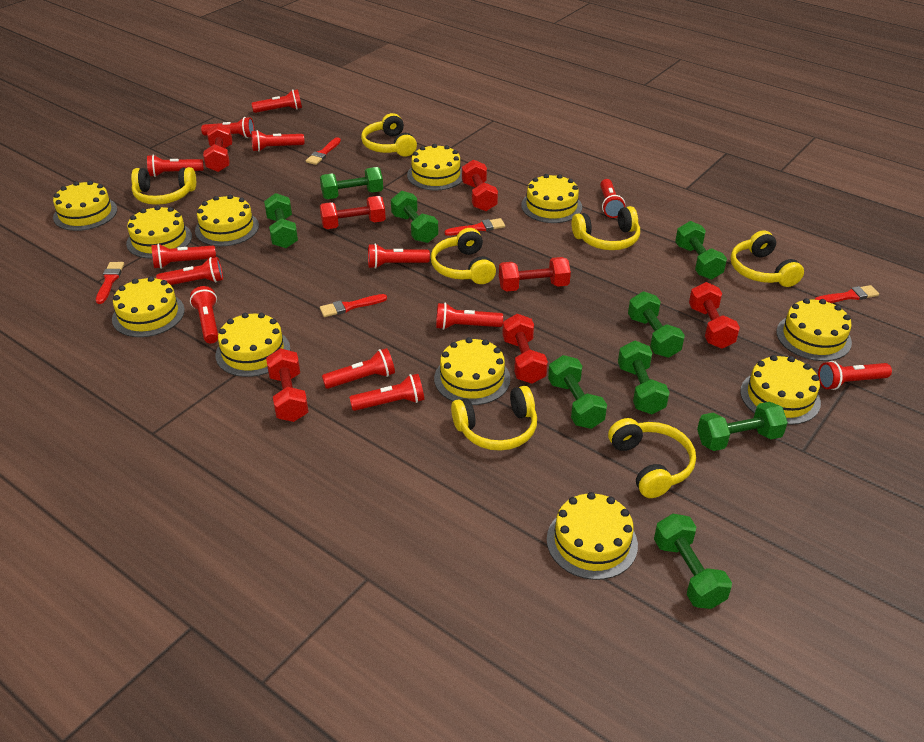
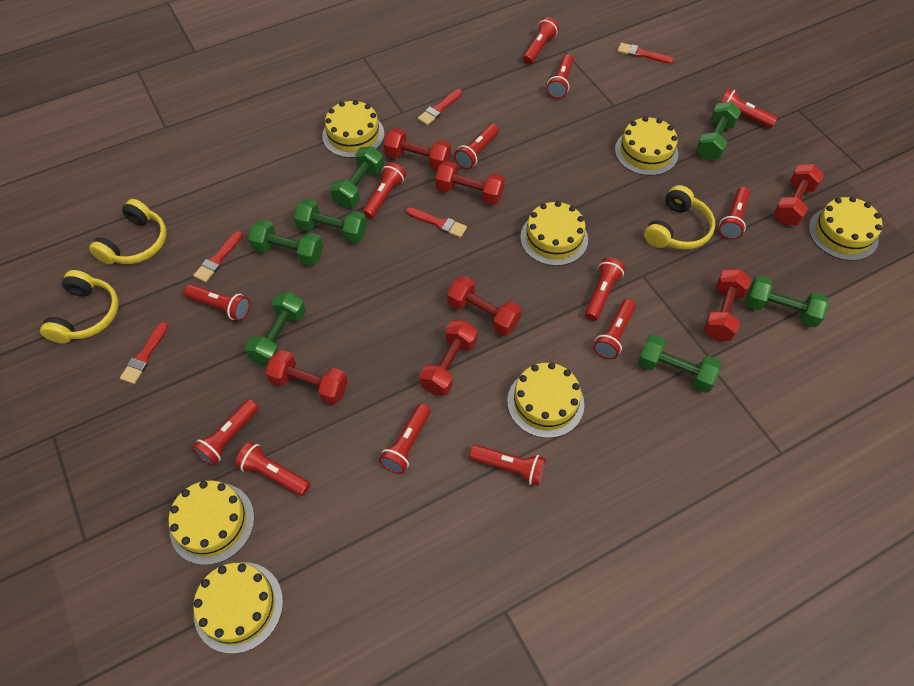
green dumbbell: [264,193,298,248] [320,167,383,199] [391,191,439,243] [548,355,607,429] [618,341,670,414] [628,291,685,358] [654,514,732,609] [675,221,727,280] [697,402,788,451] = 9 -> [245,292,306,366] [248,220,323,266] [294,199,367,244] [330,146,384,208] [638,334,722,393] [696,102,741,160] [746,276,829,327] = 7
yellow cake: [53,181,117,231] [112,276,185,337] [126,205,192,259] [195,195,259,246] [215,313,290,377] [407,144,463,190] [434,337,510,405] [521,174,582,223] [547,492,638,580] [740,355,821,425] [776,298,852,361] = 11 -> [168,480,254,565] [193,562,283,654] [322,100,384,158] [507,362,584,438] [520,201,588,266] [615,116,678,176] [809,196,882,261] = 7
yellow headphones: [131,167,196,205] [361,113,417,157] [431,228,496,284] [451,386,537,451] [572,206,640,250] [608,418,696,498] [731,230,804,287] = 7 -> [40,270,119,343] [89,199,167,265] [644,185,715,250] = 3

